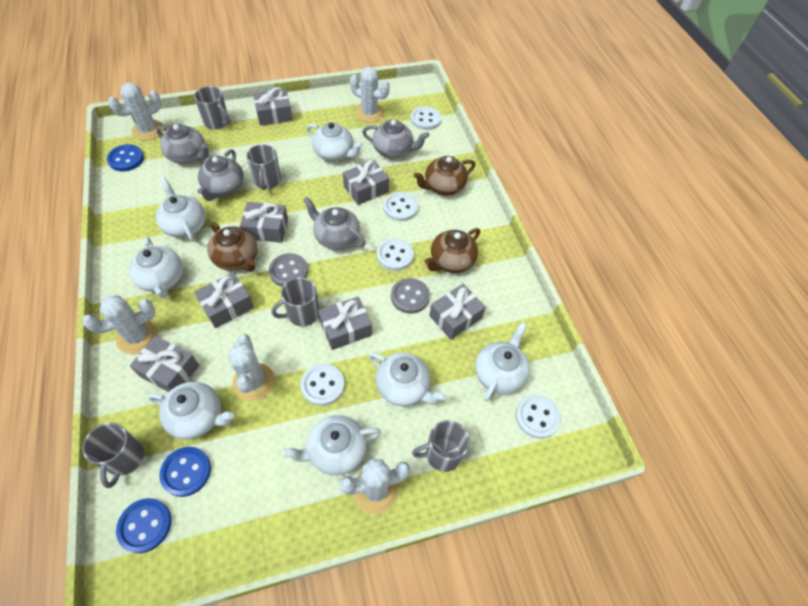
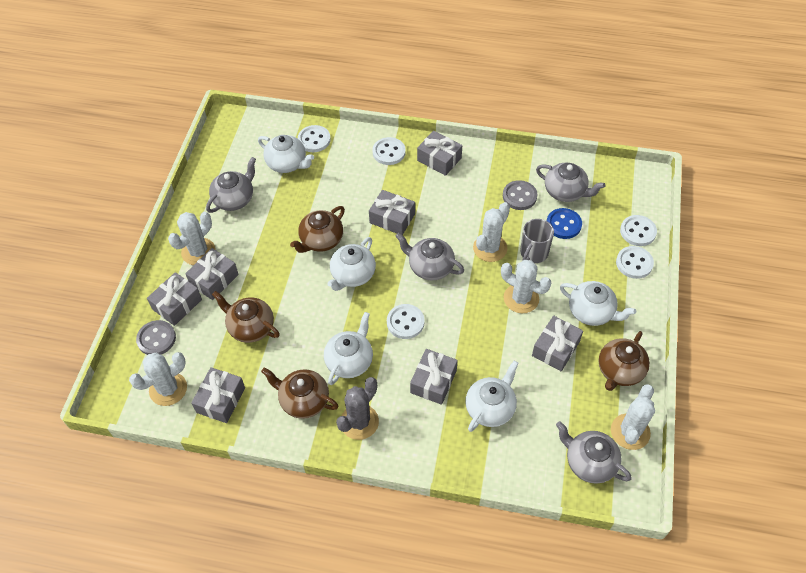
blue button: [107,144,144,172] [116,498,171,553] [159,447,211,497] = 3 -> [547,208,582,239] = 1
brown teapot: [207,222,257,272] [414,156,475,196] [424,228,480,273] = 3 -> [212,291,280,343] [261,368,339,419] [290,206,345,253] [599,331,650,391] = 4
grey cactus: none = 0 -> [336,377,379,440] = 1
grey mug: [82,423,144,488] [194,86,230,130] [246,144,281,190] [271,277,319,327] [412,420,470,472] = 5 -> [520,219,554,263] = 1
white teapot: [129,237,183,298] [148,382,234,439] [156,177,205,242] [282,415,381,476] [306,122,363,161] [369,352,447,406] [475,322,530,401] = 7 -> [258,135,314,173] [324,312,373,385] [327,237,376,291] [465,360,519,432] [560,281,636,326] = 5

